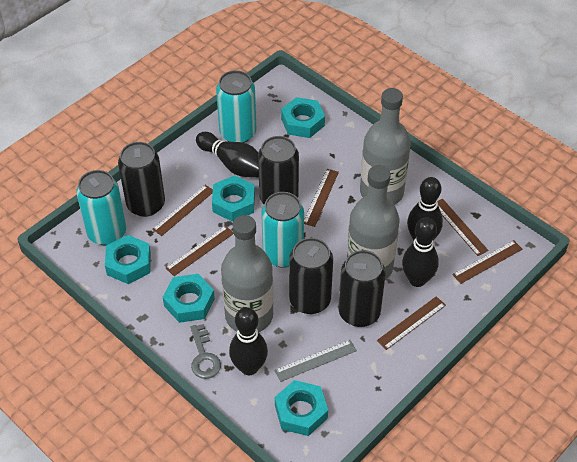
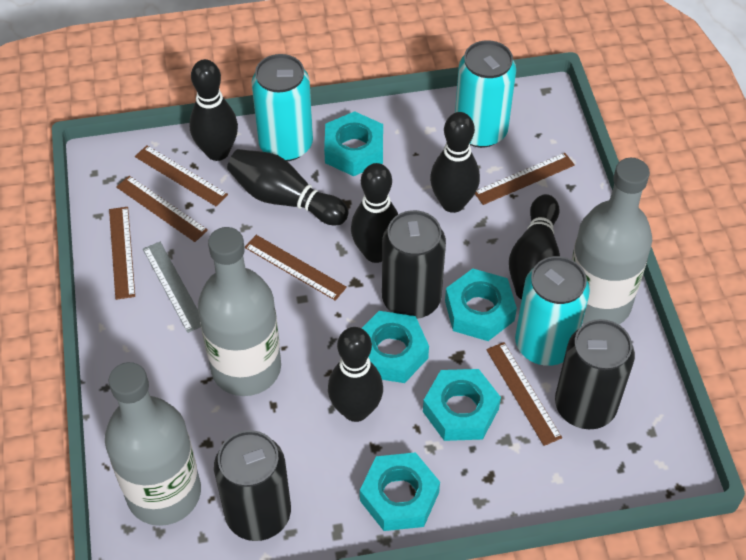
black bowling pin: [196,132,259,178] [229,307,268,375] [402,217,439,287] [407,177,443,240] = 4 -> [189,59,238,161] [227,149,349,225] [328,327,383,422] [351,163,398,263] [430,112,480,213] [509,194,560,299] = 6
black can: [118,142,165,217] [258,136,299,204] [289,238,333,314] [338,250,386,327] = 4 -> [214,430,291,541] [382,210,446,319] [555,319,635,429] = 3
grey key: [191,324,221,379] = 1 -> none = 0

